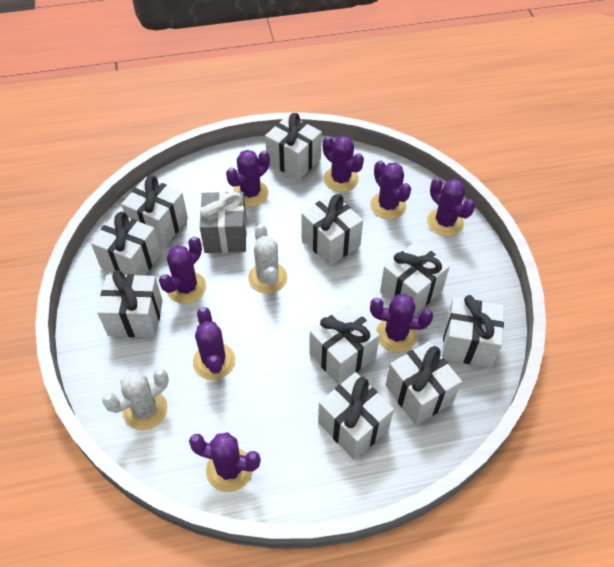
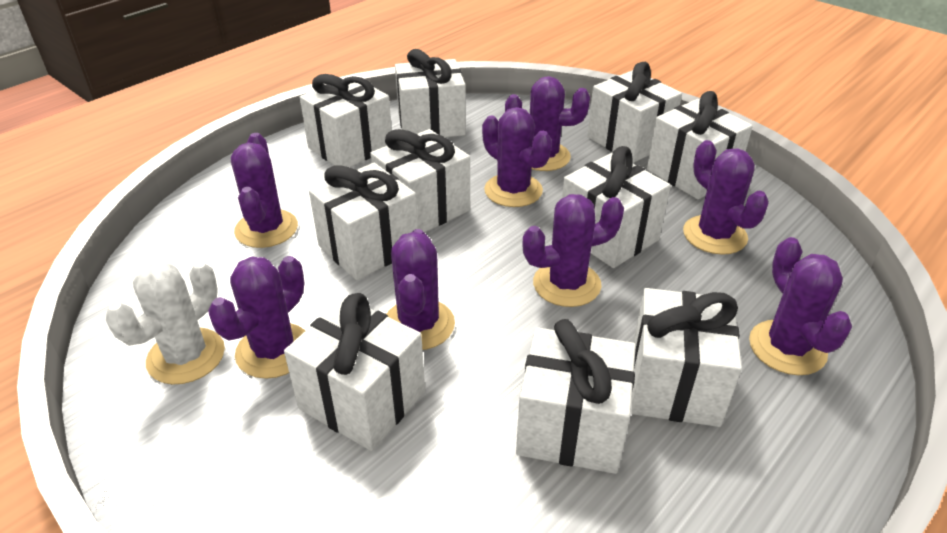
grey gift: [200,191,247,253] = 1 -> none = 0
white cactus: [102,369,169,430] [248,224,288,294] = 2 -> [106,262,225,385] = 1

